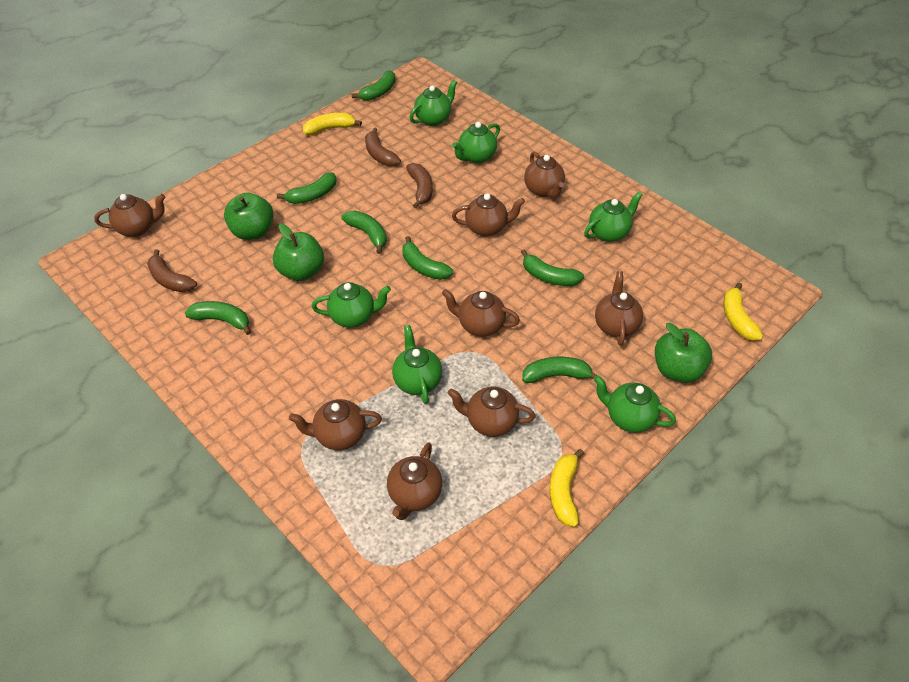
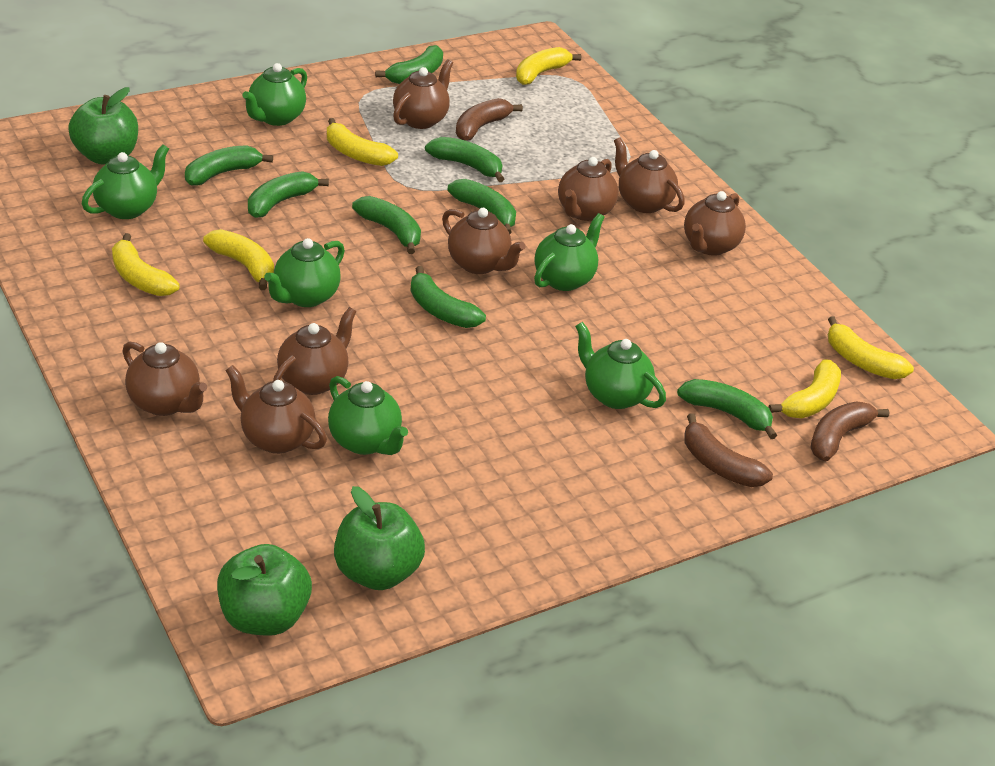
green banana: [185,301,251,335] [277,172,337,204] [341,210,387,254] [351,70,396,101] [402,236,453,280] [521,249,584,286] [522,357,597,383] = 7 -> [185,145,273,185] [248,171,329,218] [352,196,421,254] [375,45,443,84] [410,266,486,328] [425,137,504,182] [447,179,516,234] [677,379,777,439] = 8
yellow banana: [303,113,362,135] [550,449,584,527] [723,283,763,341] = 3 -> [112,233,180,296] [203,229,274,290] [327,118,398,166] [516,47,581,85] [768,359,841,418] [828,316,914,379] = 6

